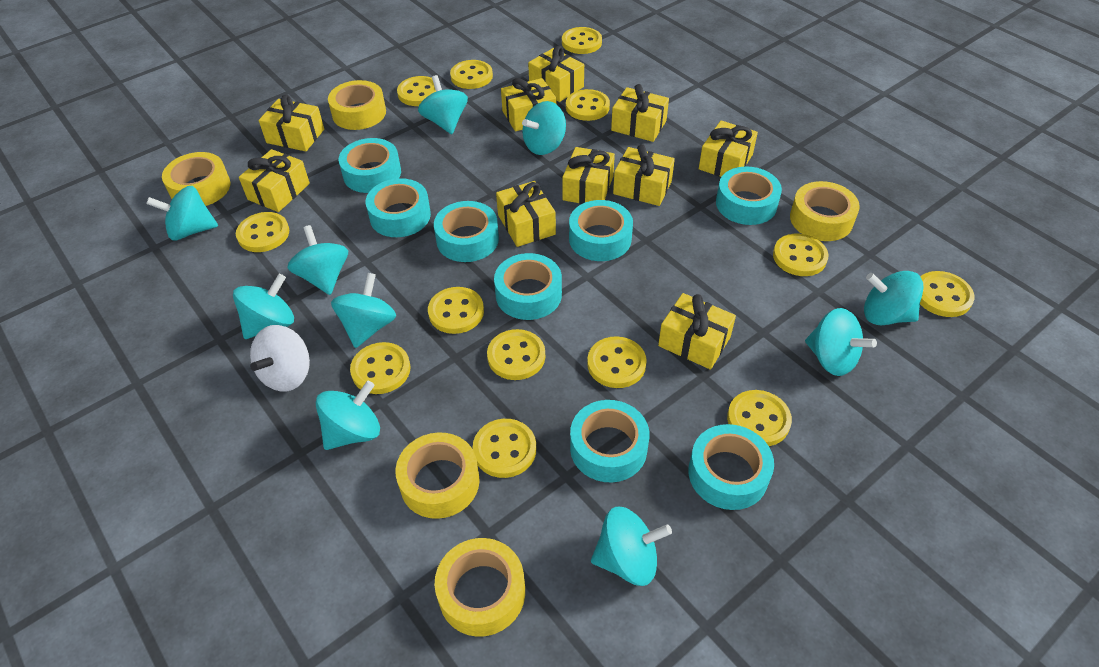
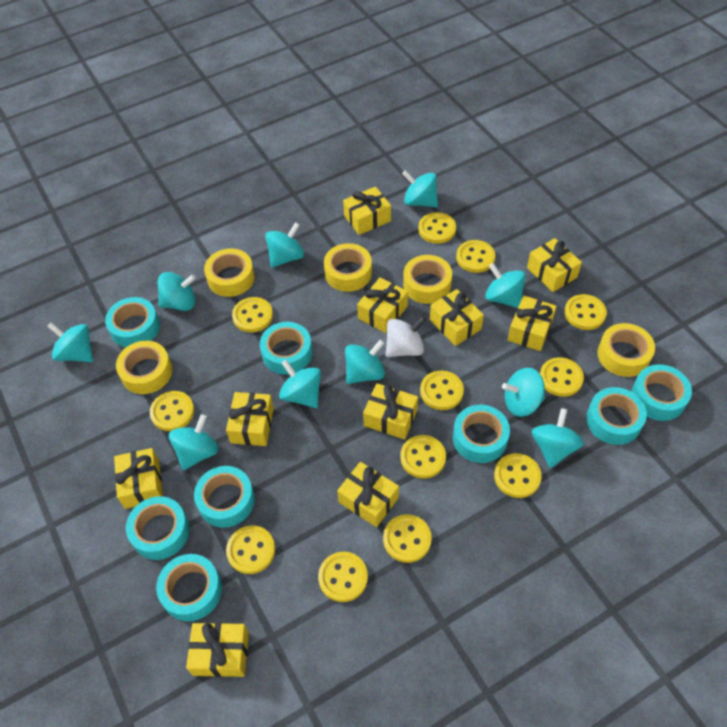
yellow button: [236,212,289,252] [350,342,411,394] [397,76,436,106] [428,287,484,334] [450,60,493,89] [473,419,536,478] [487,329,545,380] [562,27,602,54] [566,89,610,121] [587,336,647,388] [727,390,792,446] [773,234,829,276] [920,271,974,317] = 13 -> [150,391,194,431] [226,525,275,574] [232,297,273,332] [318,552,368,602] [383,514,432,563] [400,435,446,478] [418,212,456,244] [420,370,464,410] [456,240,495,273] [494,453,542,498] [540,357,584,397] [564,294,607,330] = 12

